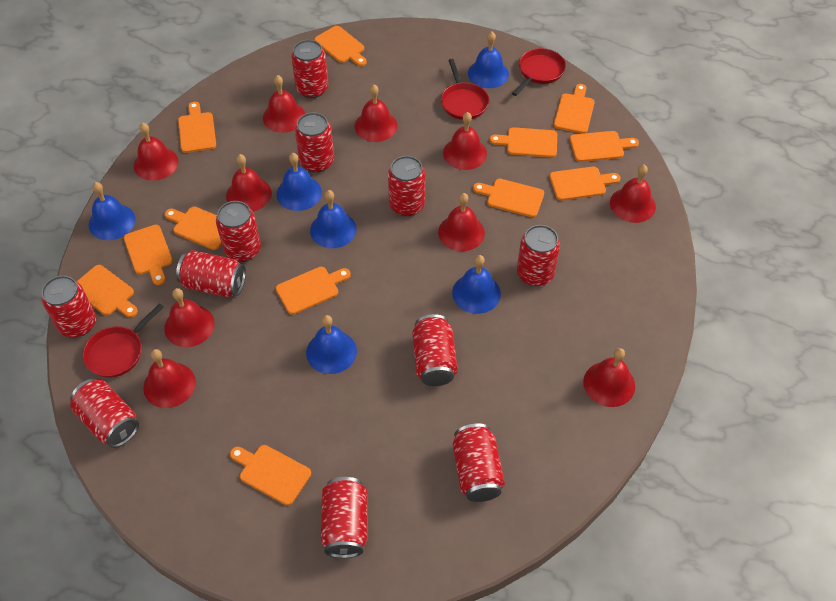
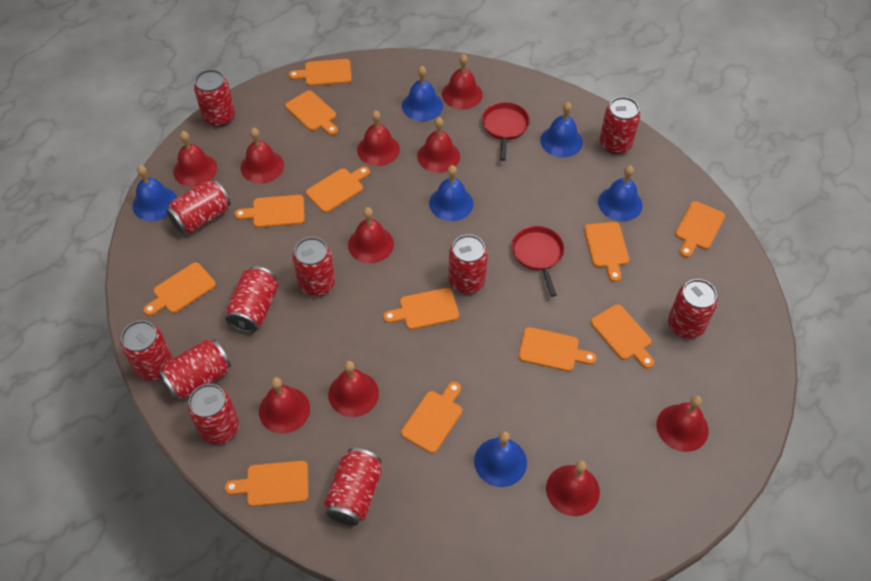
red pan: [83,303,164,378] [441,59,489,120] [512,48,566,96] = 3 -> [482,102,530,161] [512,226,564,297] = 2

